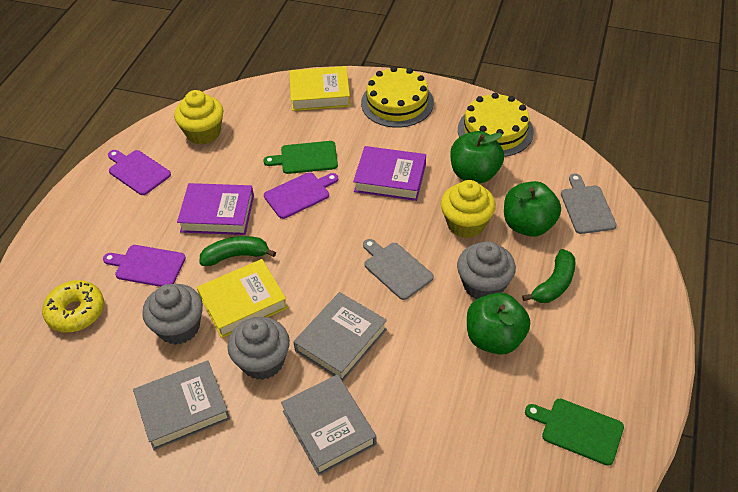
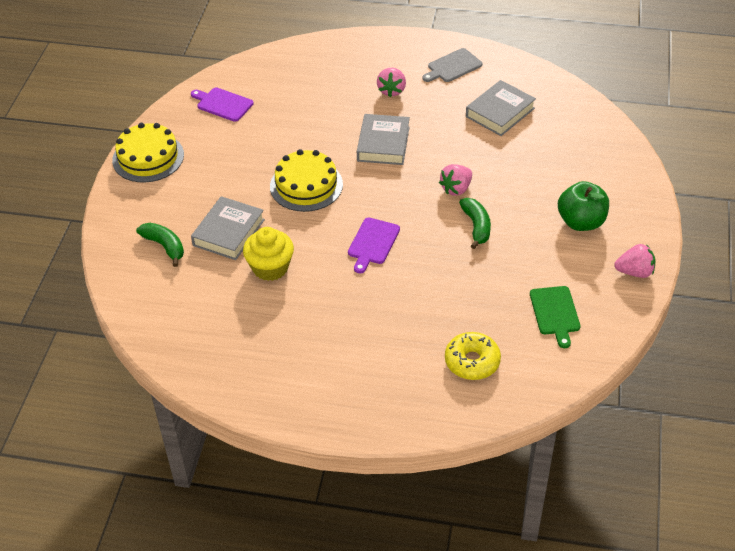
green apple: [450,131,504,183] [467,293,530,355] [504,181,561,237] = 3 -> [558,181,609,231] = 1
green cutting board: [263,141,338,174] [525,399,624,466] = 2 -> [530,286,580,348] = 1
grey cupcake: [142,284,203,345] [227,317,290,380] [457,241,516,299] = 3 -> none = 0
grey cutting board: [363,239,434,300] [561,174,617,234] = 2 -> [422,48,482,82] = 1
pink strawberry: none = 0 -> [377,68,406,97] [439,164,472,196] [614,244,655,278] = 3
purple book: [177,183,254,235] [353,146,426,201] = 2 -> none = 0
purple cutting board: [103,245,186,287] [108,150,171,195] [264,172,338,219] = 3 -> [191,88,254,122] [348,217,400,274] = 2
yellow book: [197,259,288,338] [289,66,350,111] = 2 -> none = 0
yellow cupcake: [174,90,223,145] [441,180,496,238] = 2 -> [243,227,294,281] = 1

